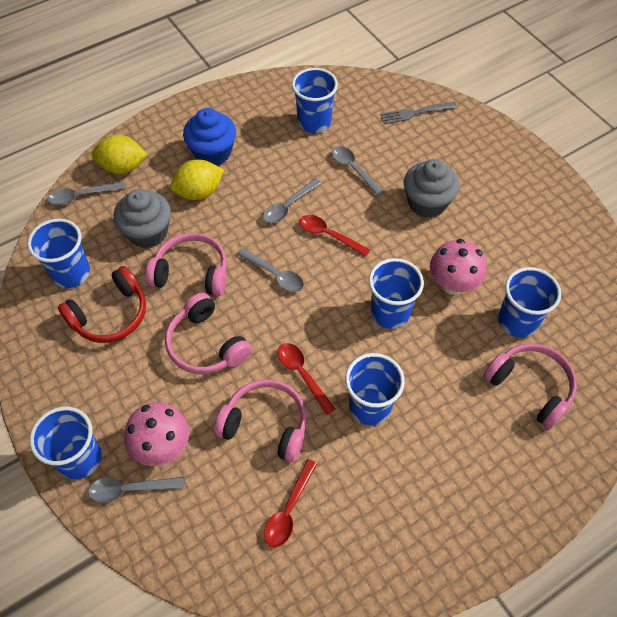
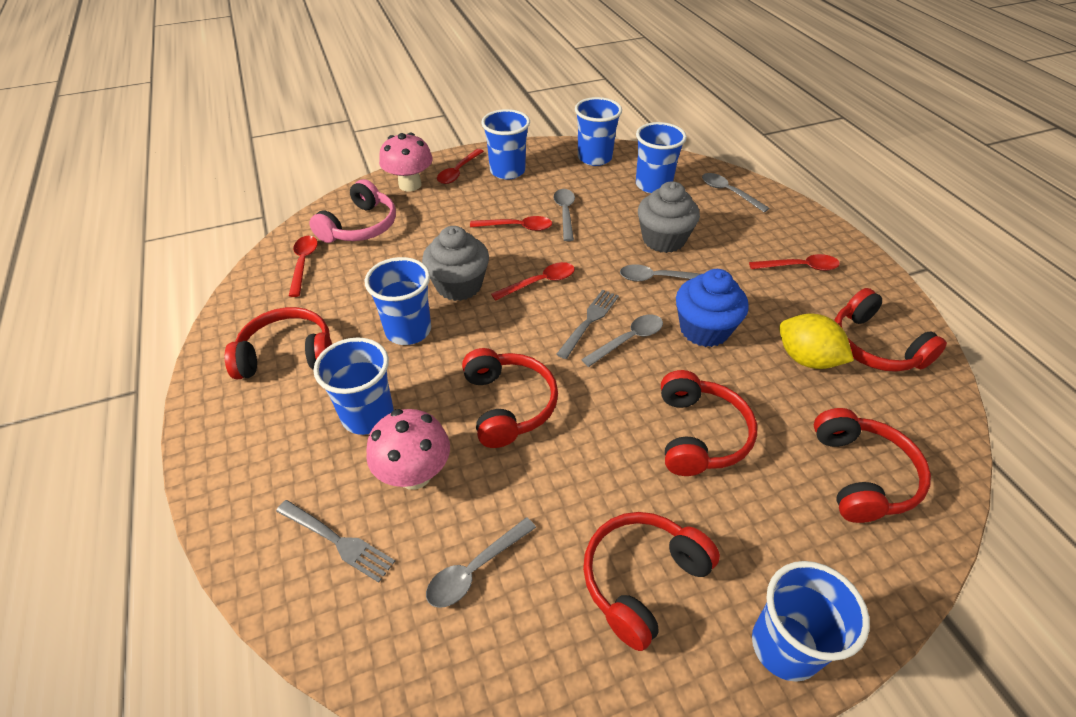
grey fork: [380,102,457,124] = 1 -> [276,500,395,583] [556,290,619,359] = 2
pink headphones: [146,233,227,296] [165,293,252,374] [214,380,307,462] [483,343,577,430] = 4 -> [309,179,396,243] = 1
red headphones: [58,266,146,343] = 1 -> [225,307,332,379] [462,348,558,448] [583,512,720,651] [661,370,757,476] [814,408,931,523] [834,288,947,372] = 6
red spoon: [264,459,317,547] [278,343,335,415] [300,215,370,256] = 3 -> [289,236,318,297] [437,149,484,184] [470,216,552,231] [491,262,575,301] [749,254,840,271] = 5
yellow lemon: [91,135,148,174] [170,159,224,200] = 2 -> [779,314,854,369] = 1

